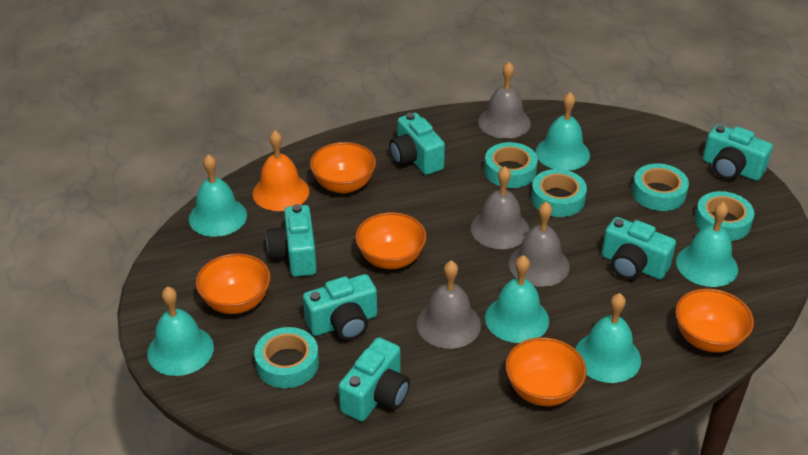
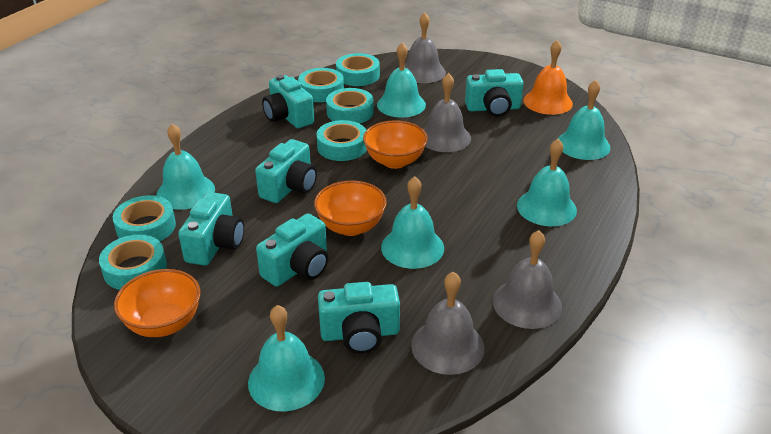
orange bowl: [196,253,271,314] [310,142,376,193] [355,212,427,269] [506,337,587,406] [675,288,754,352] = 5 -> [114,269,201,337] [314,180,387,236] [363,120,428,169] = 3
turquoise tape: [254,327,319,388] [484,142,538,188] [531,169,587,217] [632,163,689,211] [695,191,754,241] = 5 -> [99,235,167,290] [113,195,176,241] [298,68,344,102] [316,120,367,161] [326,88,374,124] [336,53,380,86] = 6

